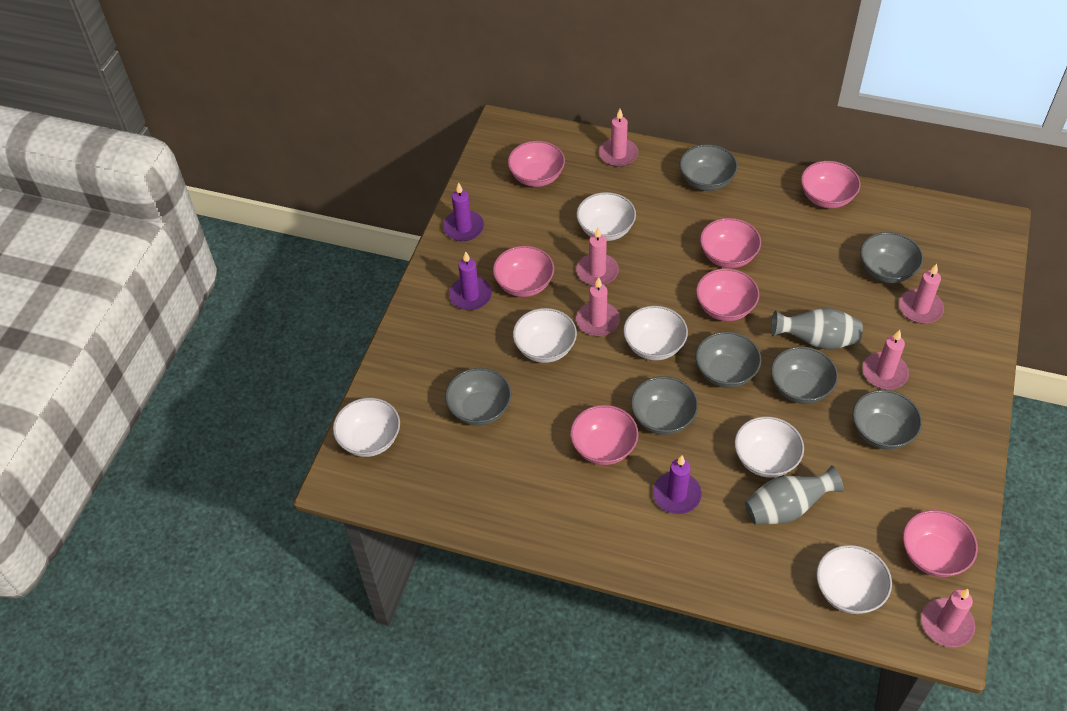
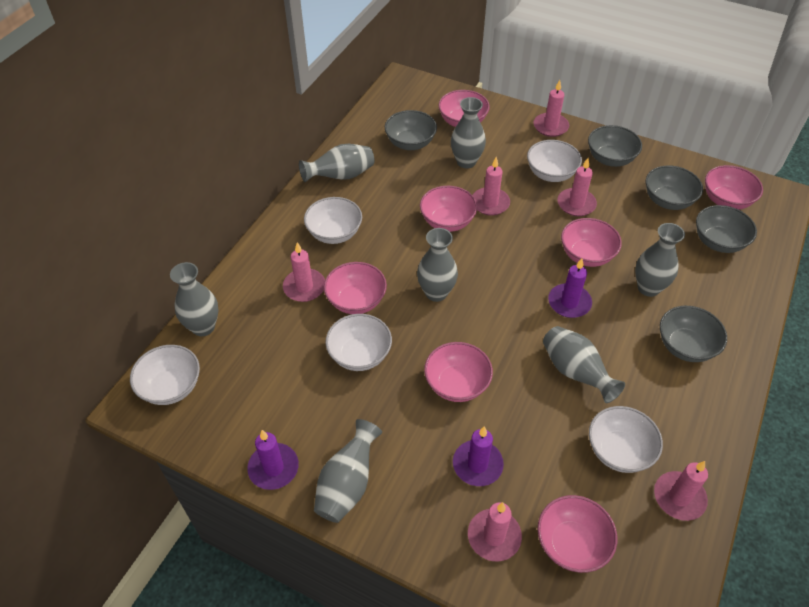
grey bowl: [445,368,512,426] [631,376,698,435] [680,144,738,191] [696,332,761,388] [771,346,838,404] [853,390,922,449] [860,232,923,283] = 7 -> [385,110,437,150] [588,125,642,167] [646,165,703,210] [660,306,727,362] [696,205,757,253] = 5
grey vase: [745,465,844,525] [771,308,863,349] = 2 -> [170,262,219,336] [299,144,374,182] [314,419,382,523] [417,228,458,302] [451,97,486,169] [543,326,625,403] [635,223,685,297] = 7
white bowl: [333,398,400,457] [513,308,577,363] [576,192,636,241] [623,306,688,361] [735,416,804,478] [816,545,892,614] = 6 -> [130,345,200,405] [304,197,362,244] [325,314,392,371] [527,140,582,182] [589,406,663,473] = 5

